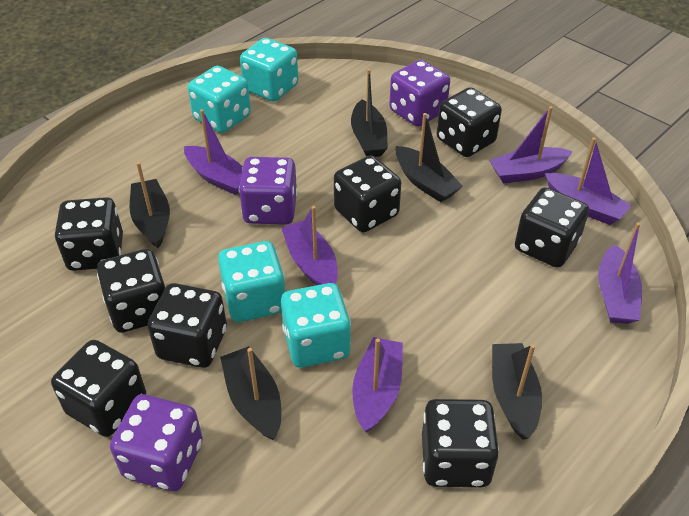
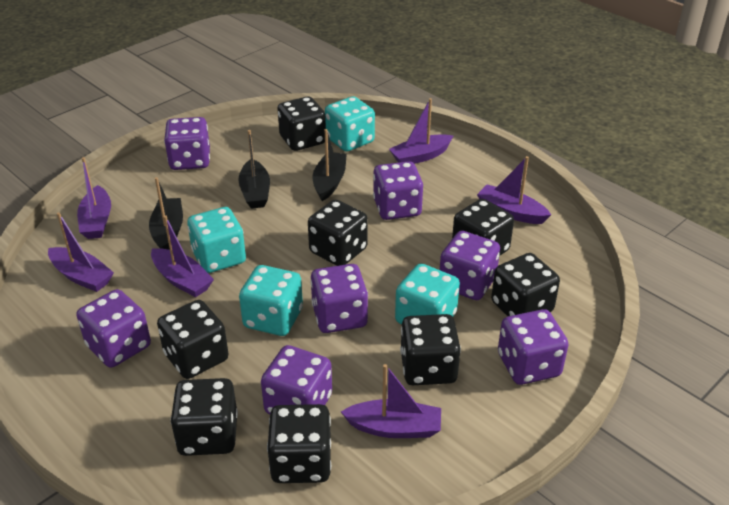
black boat: [130,162,170,248] [220,346,281,440] [351,69,388,157] [395,113,463,202] [492,343,542,440] = 5 -> [149,177,183,250] [238,130,270,209] [313,129,347,201] = 3
purple dice: [110,394,203,491] [239,157,297,225] [389,60,450,127] = 3 -> [76,289,151,368] [164,117,210,170] [261,345,332,414] [310,264,368,333] [373,161,423,220] [440,231,500,300] [498,309,568,385] = 7

